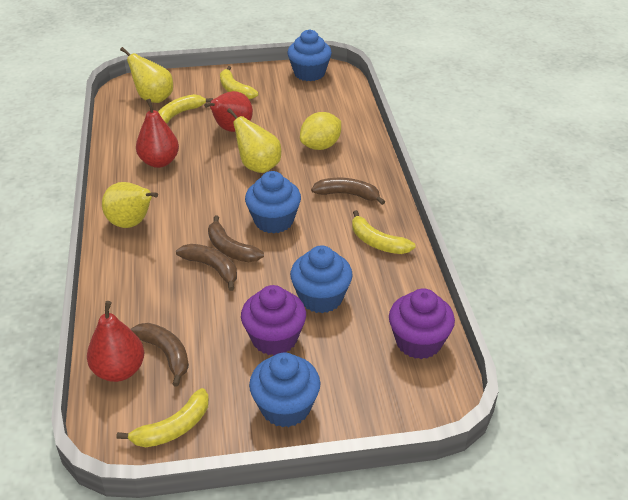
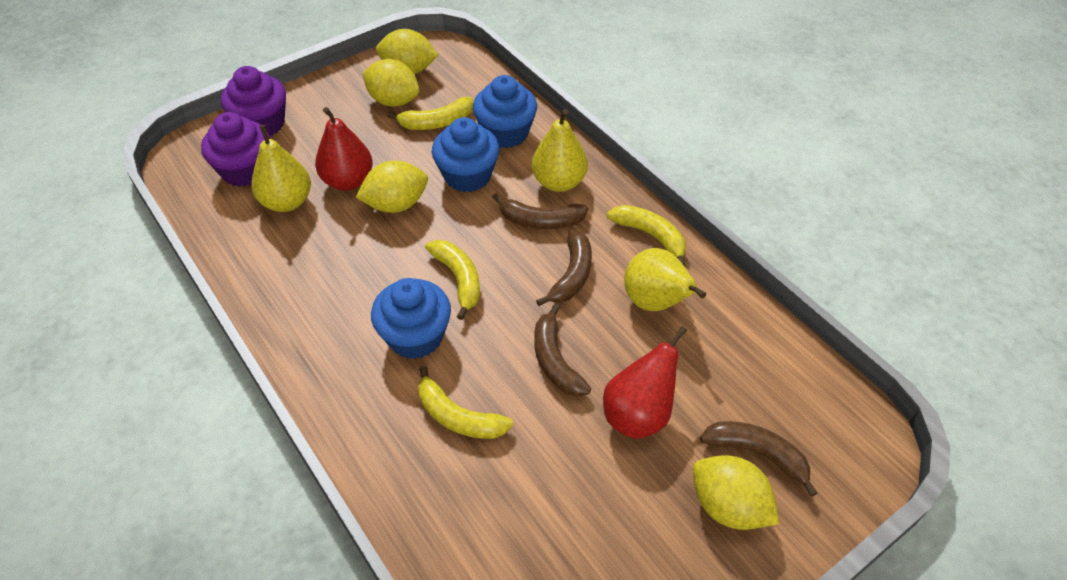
blue cupcake: [245,171,301,234] [249,352,320,427] [287,30,332,81] [290,245,353,313] = 4 -> [371,278,451,359] [432,117,499,192] [473,75,537,148] = 3
red pear: [87,301,144,382] [136,99,179,168] [204,91,253,132] = 3 -> [315,107,373,191] [603,326,687,439] = 2
yellow lemon: [300,112,341,150] = 1 -> [356,161,428,213] [362,59,419,107] [376,29,438,74] [693,455,779,530] = 4

